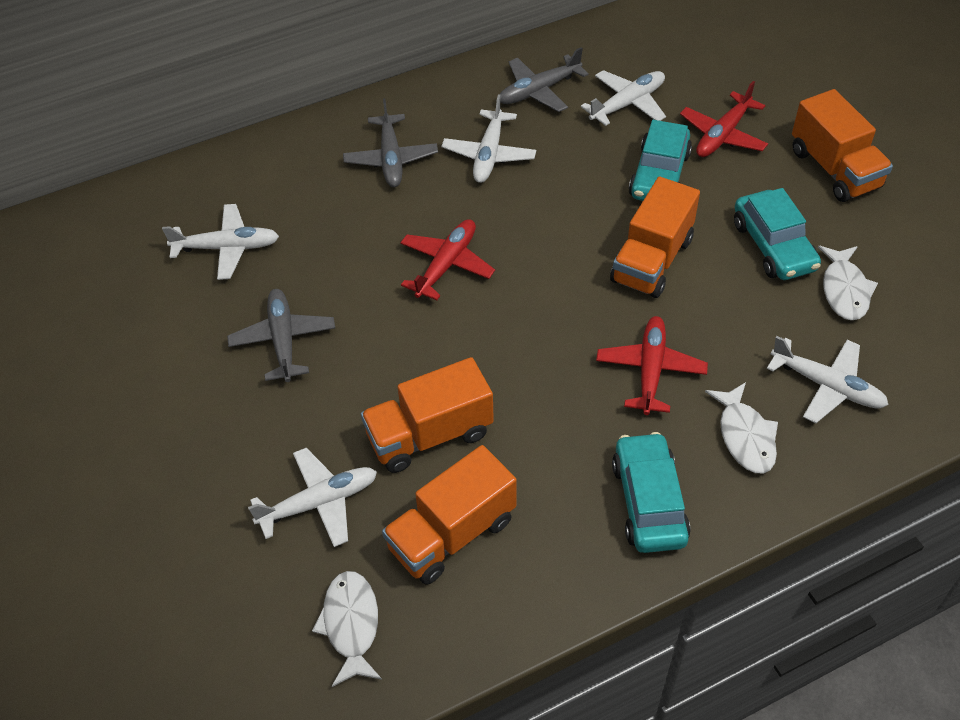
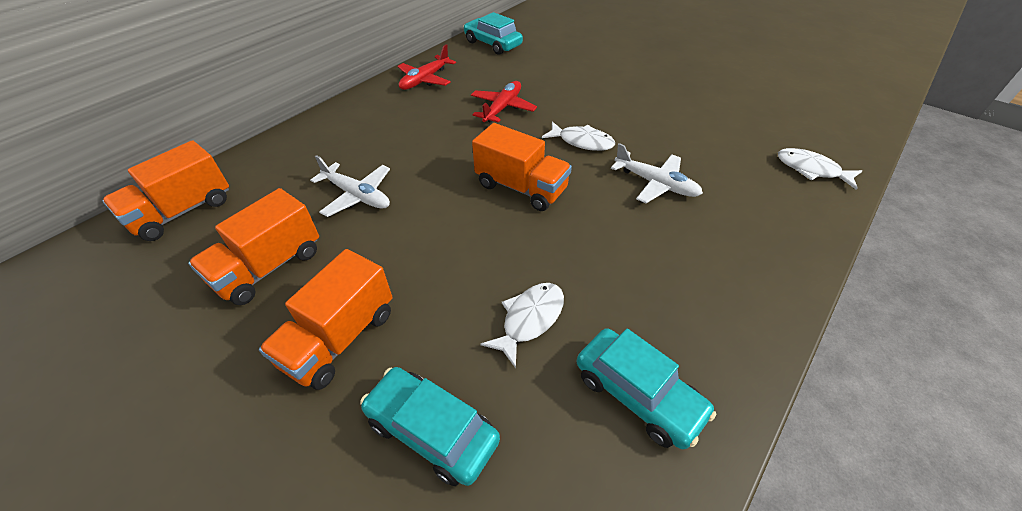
grey plane: [227,289,335,382] [343,98,438,187] [500,47,589,112] = 3 -> none = 0
red plane: [400,219,495,300] [596,316,708,415] [680,81,768,157] = 3 -> [398,44,456,90] [471,81,537,123] = 2
white plane: [162,204,279,280] [248,448,377,547] [441,94,536,183] [581,70,666,126] [767,336,888,423] = 5 -> [310,155,390,217] [611,143,703,203] = 2

